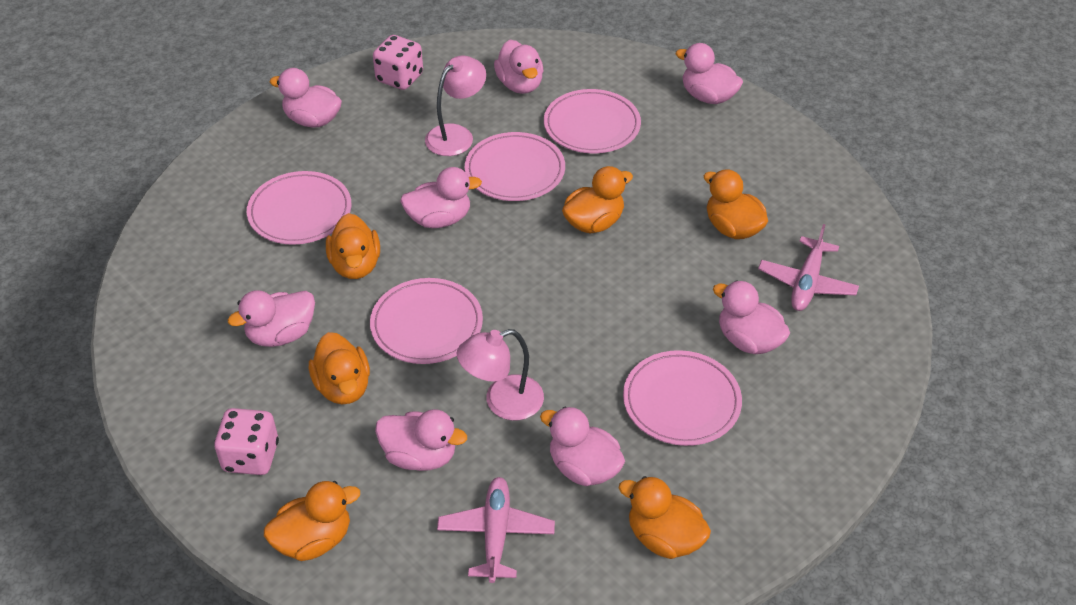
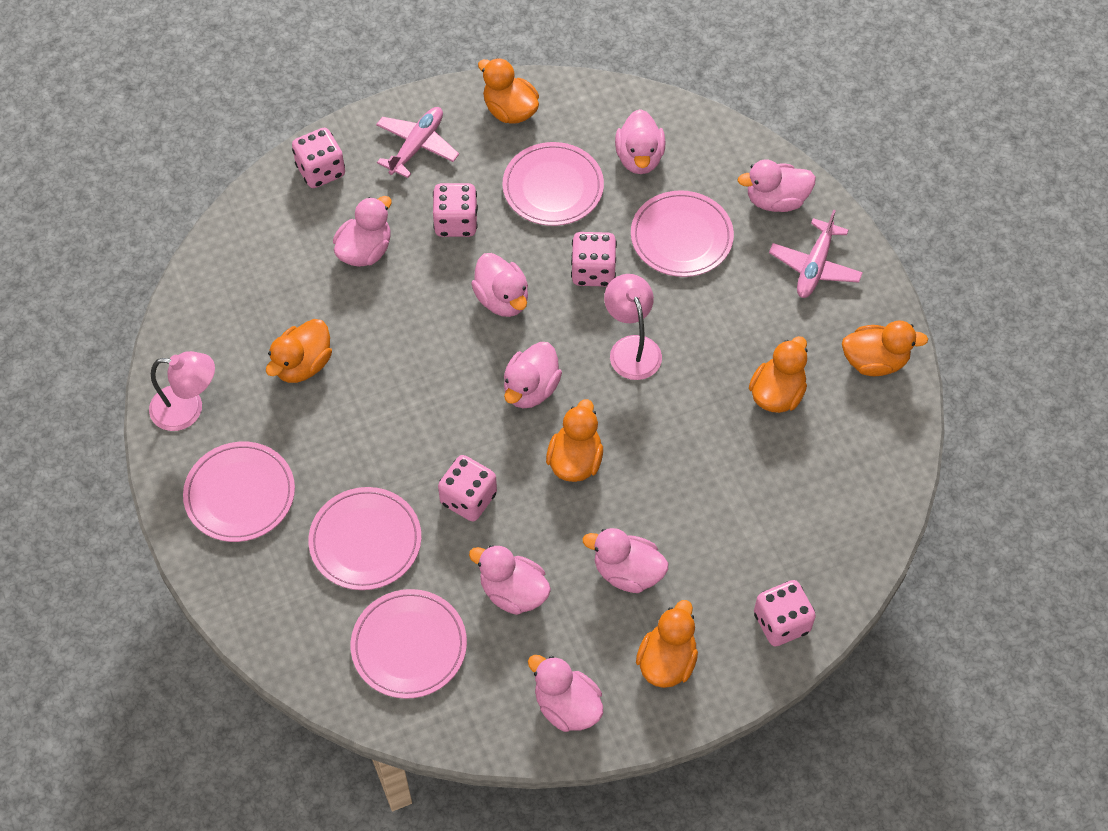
pink dice: [214,408,279,475] [373,35,423,90] = 2 -> [292,128,345,188] [433,183,478,237] [438,455,497,522] [571,232,617,287] [754,580,816,646] = 5

